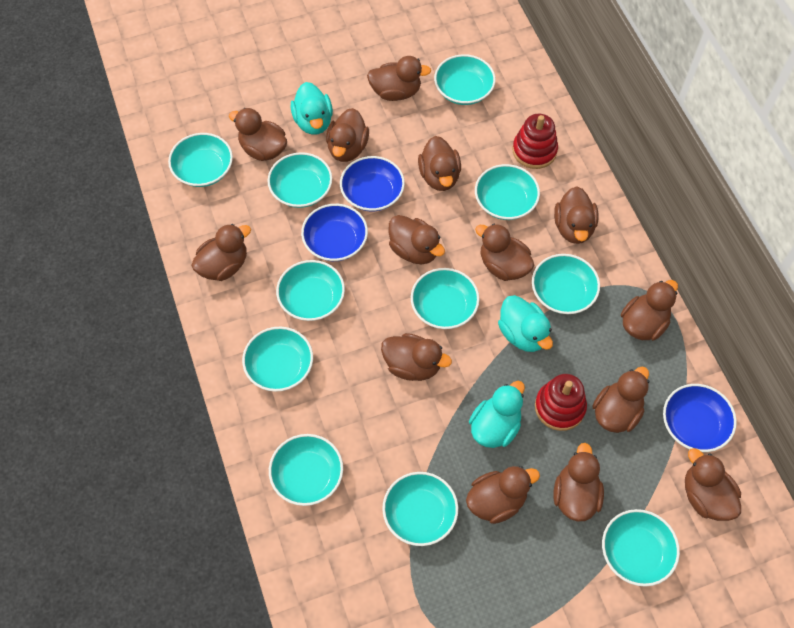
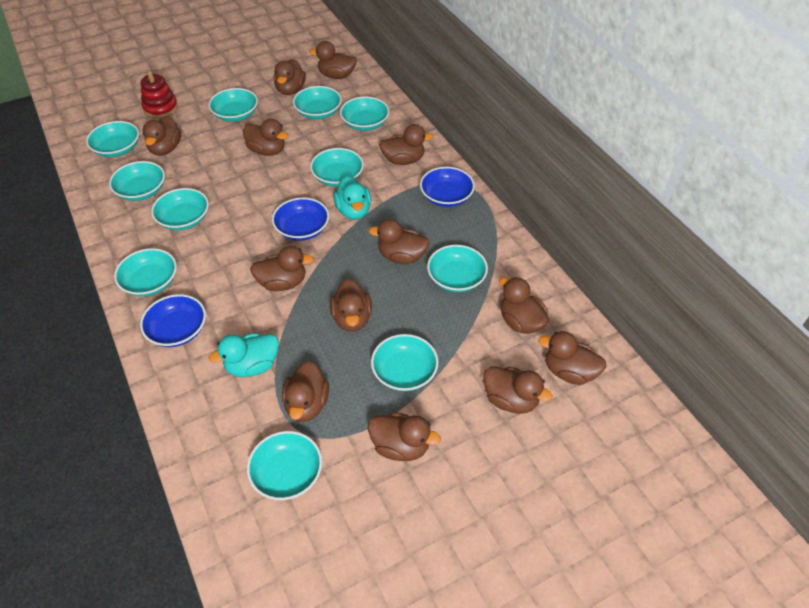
brown duck: [191,224,251,281] [229,108,287,161] [326,108,369,162] [367,56,431,101] [381,333,452,381] [388,215,445,264] [418,136,461,191] [466,466,540,524] [475,223,534,281] [553,443,604,522] [554,186,598,244] [592,366,649,433] [621,280,678,341] [685,448,741,521] = 14 -> [143,116,181,156] [243,119,288,156] [250,246,314,291] [274,59,306,95] [282,361,329,422] [309,41,357,79] [330,279,372,332] [368,219,430,264] [368,412,441,461] [379,124,433,165] [483,366,552,414] [499,277,549,334] [538,331,607,385] = 13
red stacking toy: [513,114,558,169] [535,374,587,431] = 2 -> [140,71,178,118] = 1
turquoise duck: [290,82,333,135] [469,381,525,448] [498,295,553,352] = 3 -> [209,333,279,377] [333,176,371,220] = 2

